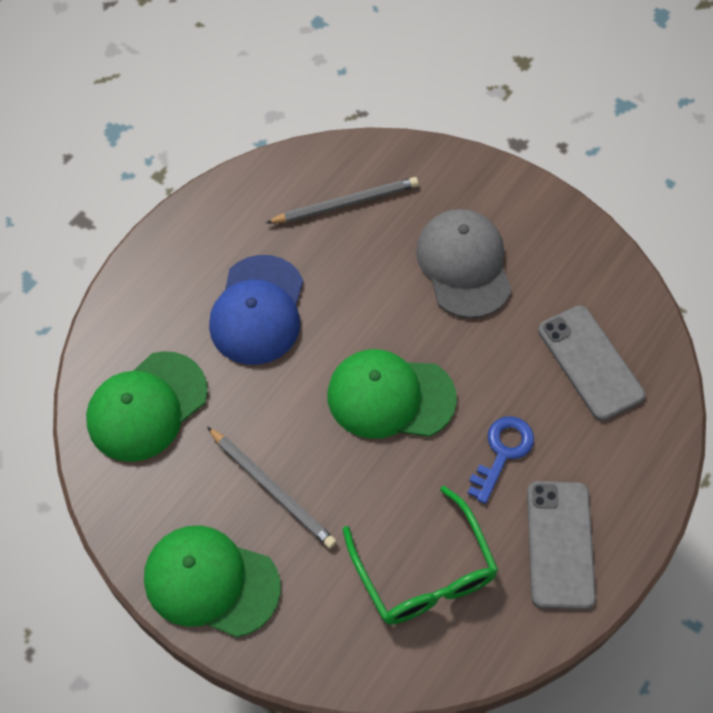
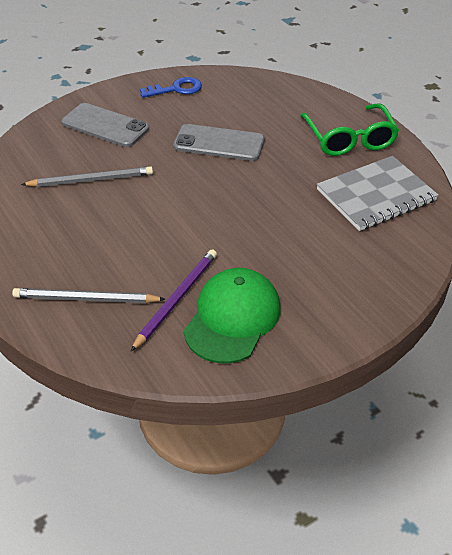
blue cap: [209,255,303,365] = 1 -> none = 0
green cap: [86,351,208,462] [144,525,281,637] [327,349,457,439] = 3 -> [184,268,281,363] = 1
grey cap: [416,209,512,318] = 1 -> none = 0
grey notebook: none = 0 -> [317,156,439,231] = 1
purple pencil: none = 0 -> [131,250,217,351] = 1

